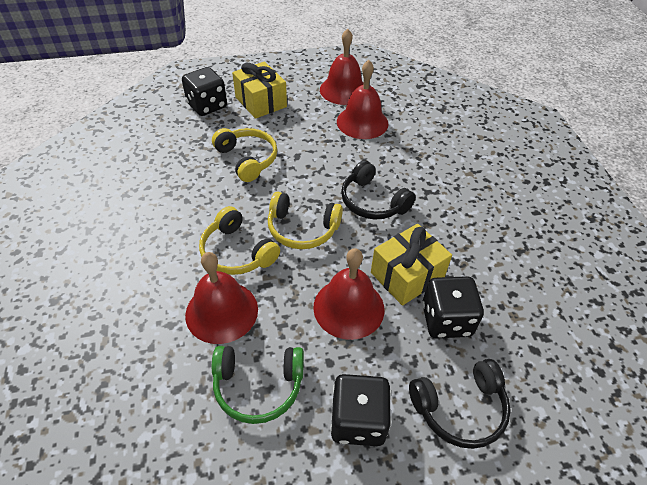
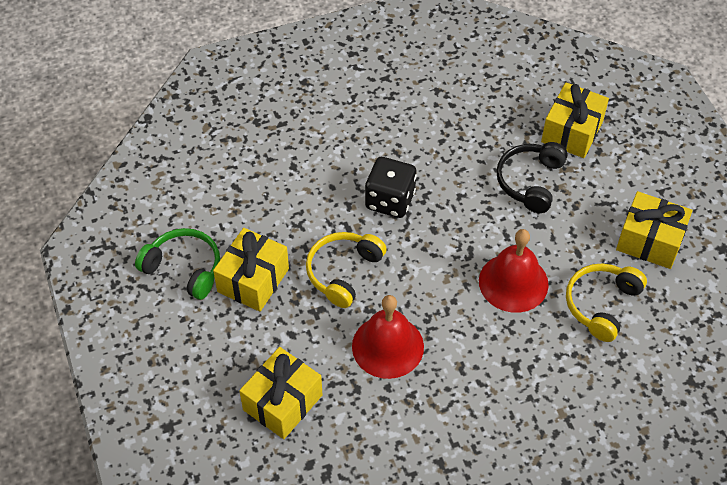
black dice: [182,67,227,116] [330,374,391,446] [422,276,484,338] = 3 -> [365,157,417,218] = 1
black headphones: [341,160,416,220] [409,359,511,449] = 2 -> [496,142,568,213] = 1
red bell: [185,252,258,344] [313,248,384,340] [320,29,364,105] [337,60,388,139] = 4 -> [352,295,424,379] [479,229,549,313] = 2
yellow gift: [232,61,287,119] [371,224,452,306] = 2 -> [213,228,289,312] [239,347,323,439] [541,82,609,158] [616,191,692,269] = 4
yellow headphones: [199,206,280,275] [212,128,277,182] [268,192,343,249] = 3 -> [306,232,387,308] [566,263,647,342] = 2

